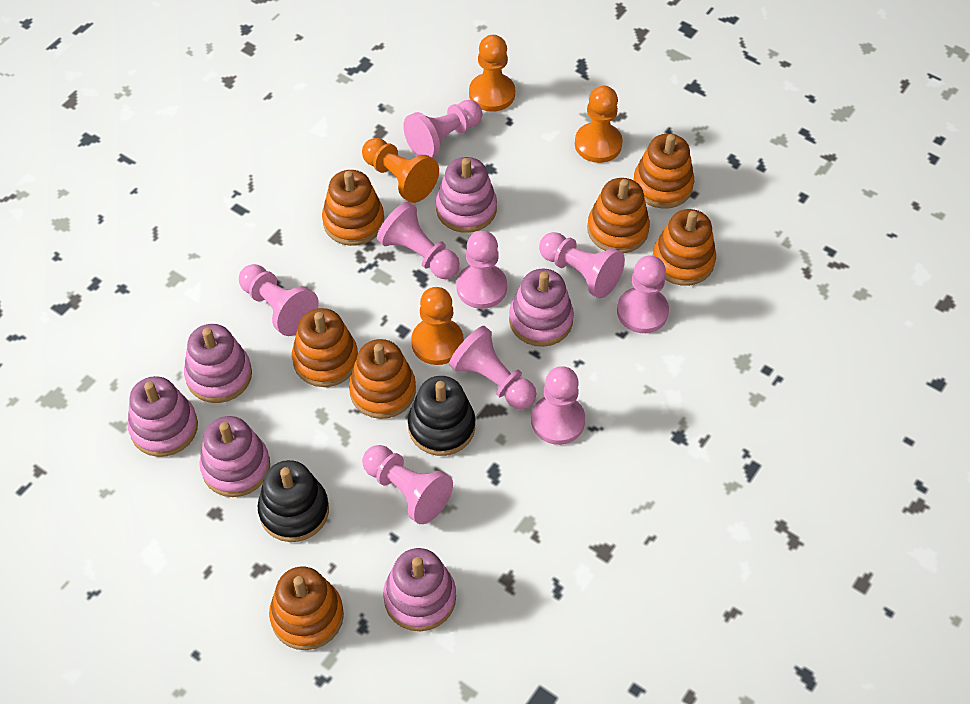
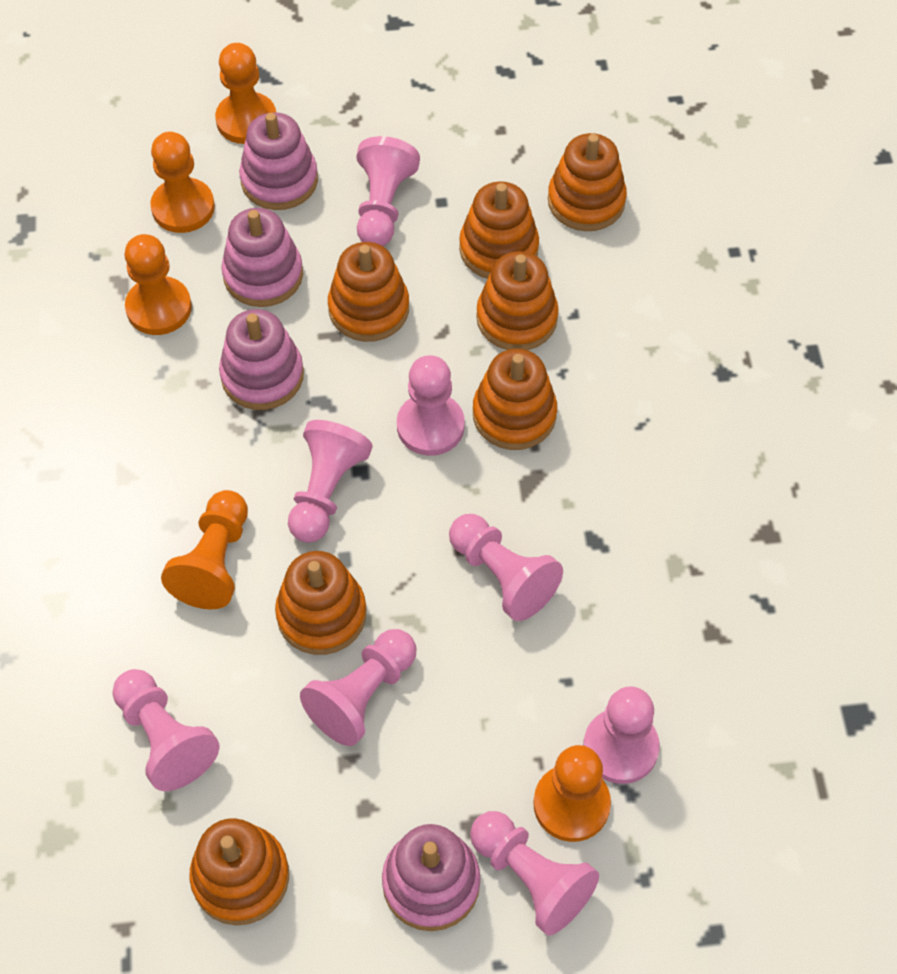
black stacking toy: [258,460,329,542] [408,376,476,456] = 2 -> none = 0
orange pawn: [362,138,439,203] [411,287,464,365] [469,35,515,112] [575,86,623,163] = 4 -> [124,234,192,335] [150,132,215,233] [161,490,248,610] [215,43,276,144] [533,745,611,842] = 5
pink pawn: [239,264,319,336] [362,445,453,524] [377,202,460,279] [403,100,482,158] [449,326,536,410] [456,231,507,309] [531,366,585,445] [539,232,625,298] [617,255,669,333] = 9 -> [112,669,219,791] [288,420,373,543] [300,629,417,746] [356,136,420,246] [397,355,465,456] [449,514,563,621] [470,811,599,936] [583,686,660,784] = 8
pink stacking toy: [128,376,198,457] [184,324,252,403] [199,416,270,497] [383,548,456,631] [436,157,497,233] [509,269,574,347] = 6 -> [219,309,304,410] [221,208,303,307] [239,112,318,210] [382,824,480,931] = 4

